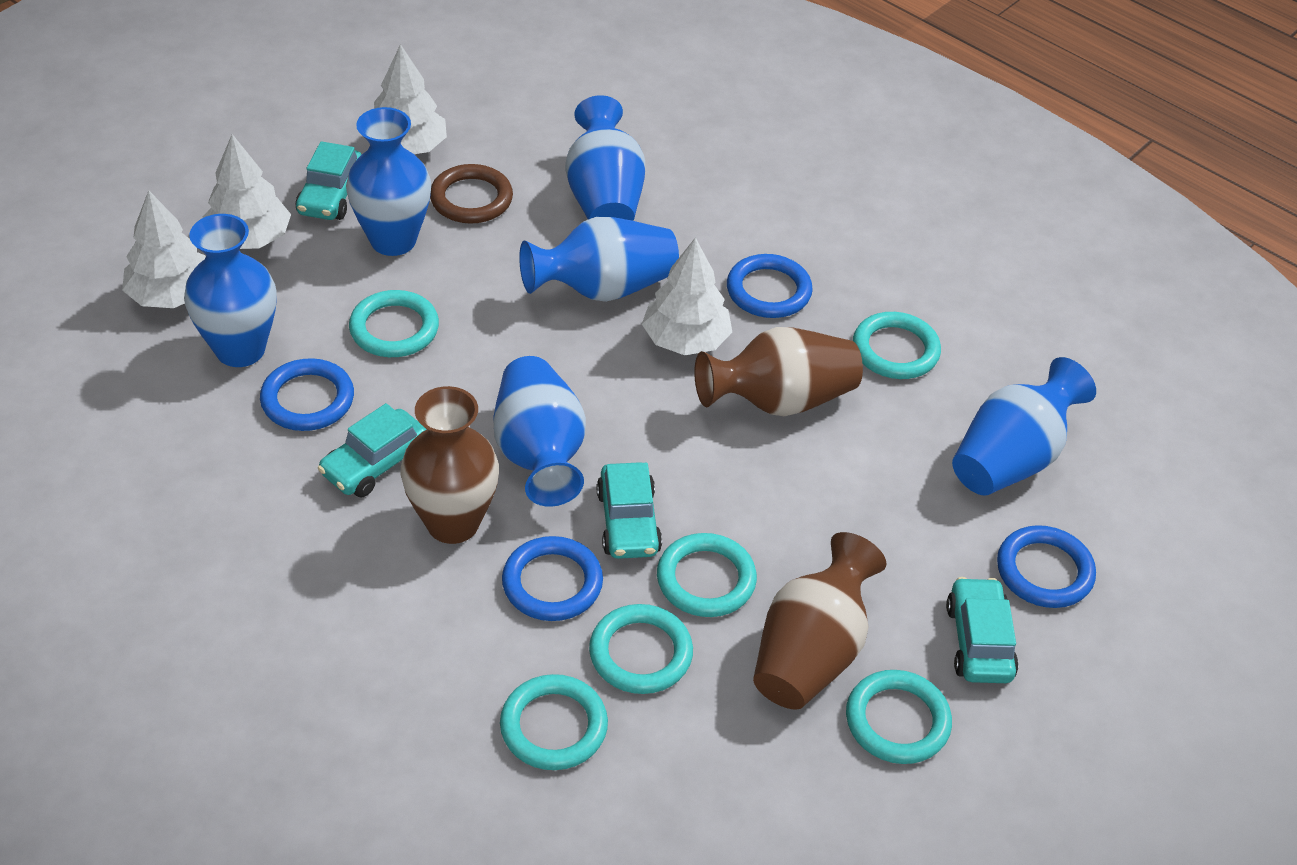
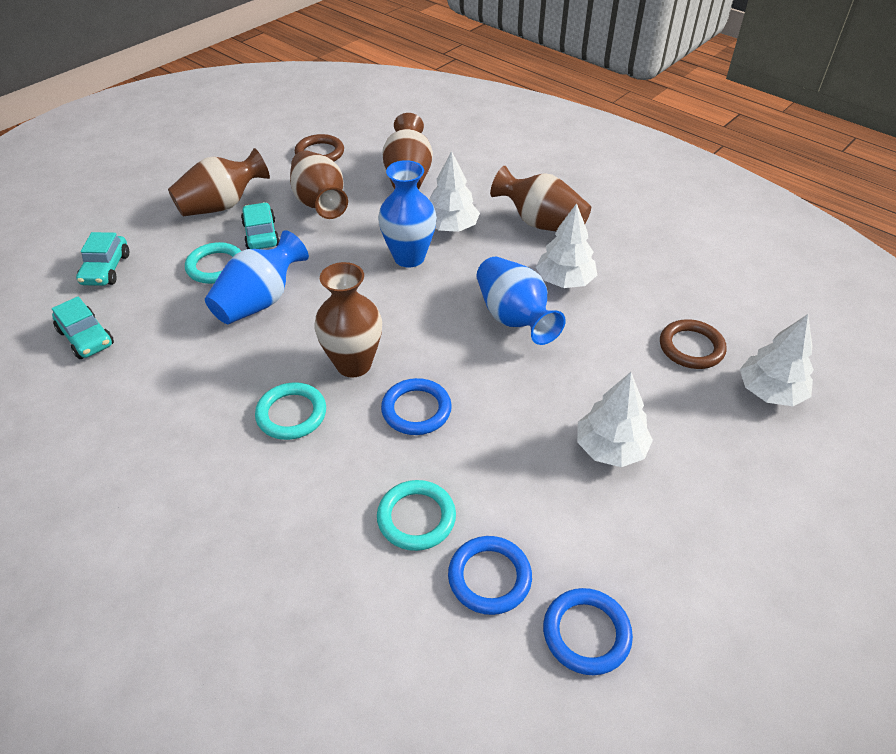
blue ring: [260,358,354,431] [502,536,603,621] [727,254,813,318] [997,525,1096,608] = 4 -> [381,378,452,435] [448,536,532,615] [543,588,633,675] = 3
blue vase: [184,214,276,367] [346,107,431,256] [493,356,586,507] [519,217,679,302] [565,95,645,221] [952,357,1096,496] = 6 -> [205,230,309,324] [378,160,437,268] [477,257,566,345] = 3
brown ring: [430,164,513,224] = 1 -> [295,134,344,162] [660,319,727,369] = 2
brown vase: [401,386,499,544] [694,327,863,416] [753,532,887,710] = 3 -> [168,148,270,217] [290,151,348,219] [314,262,382,377] [382,113,433,190] [490,166,591,231] = 5
turquoise car: [295,141,362,220] [318,403,426,498] [597,462,662,559] [946,577,1019,683] = 4 -> [52,296,114,359] [76,232,129,286] [241,202,280,249] = 3
turquoise ring: [349,290,439,357] [500,674,608,770] [589,604,693,694] [657,533,757,617] [846,670,952,764] [853,312,941,379] = 6 -> [185,242,241,284] [255,382,326,440] [377,480,456,551] = 3

